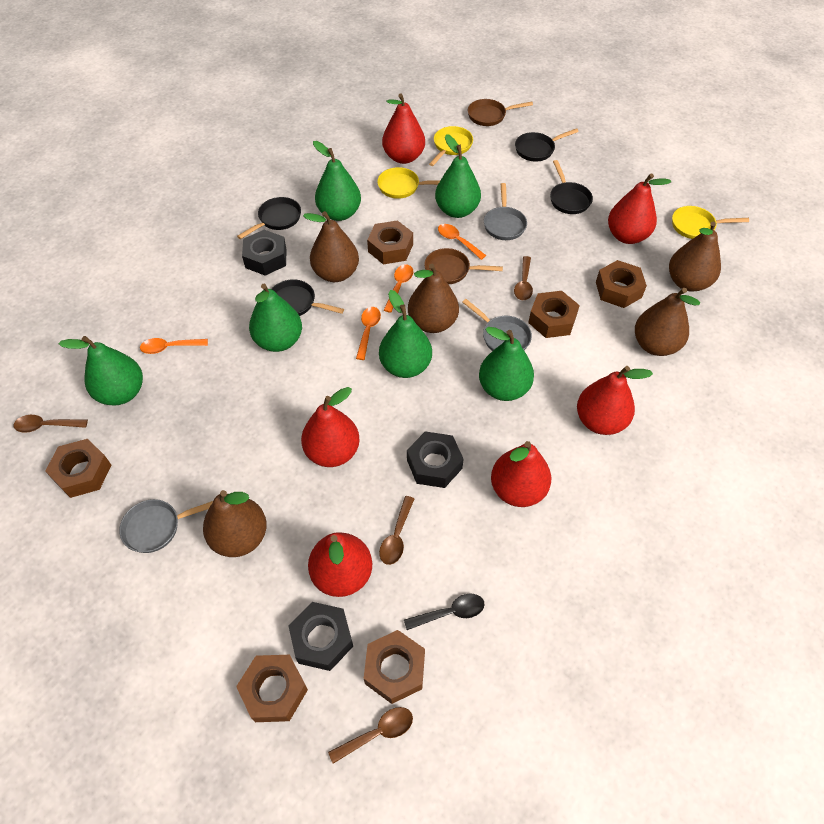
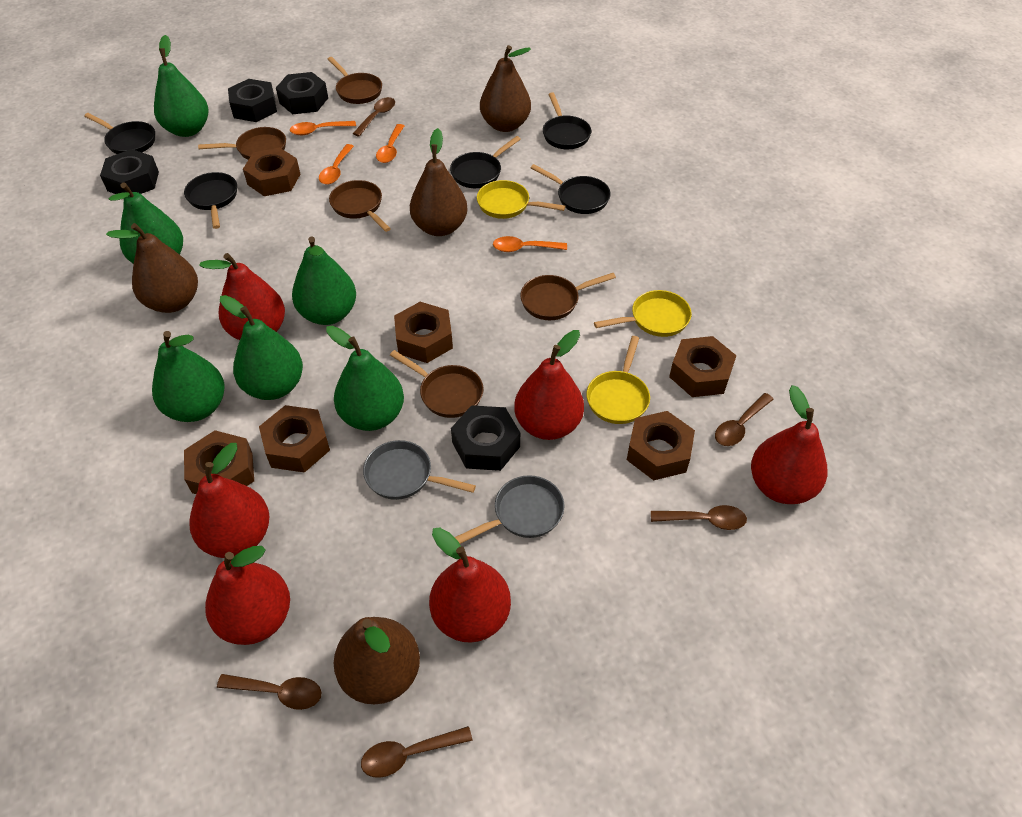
black nut: [242,230,287,276] [288,602,353,671] [407,431,464,488] = 3 -> [100,149,159,194] [228,79,277,122] [276,72,328,114] [451,405,520,471] = 4
black pan: [237,197,301,239] [272,279,344,316] [515,128,579,161] [550,160,593,214] = 4 -> [84,113,155,154] [184,172,237,229] [450,136,521,188] [531,164,611,214] [543,92,591,149] = 5
black spoon: [404,593,485,630] = 1 -> none = 0
brown pan: [424,248,503,284] [468,99,533,126] = 2 -> [198,127,286,160] [328,57,382,104] [329,180,391,232] [390,350,483,418] [520,273,616,320] = 5
brown pear: [203,490,267,557] [303,211,359,282] [408,264,459,333] [635,288,700,356] [669,221,721,292] = 5 -> [106,223,198,313] [334,617,420,704] [410,128,468,236] [480,45,531,132] = 4
brown spoon: [14,415,88,433] [328,707,413,764] [379,496,414,565] [514,256,533,300] = 4 -> [217,674,321,710] [353,97,395,137] [361,726,473,778] [651,505,747,530] [715,393,774,446] = 5
grey pan: [119,499,213,553] [462,299,532,351] [484,183,527,240] = 3 -> [363,440,476,500] [454,475,564,544] = 2

